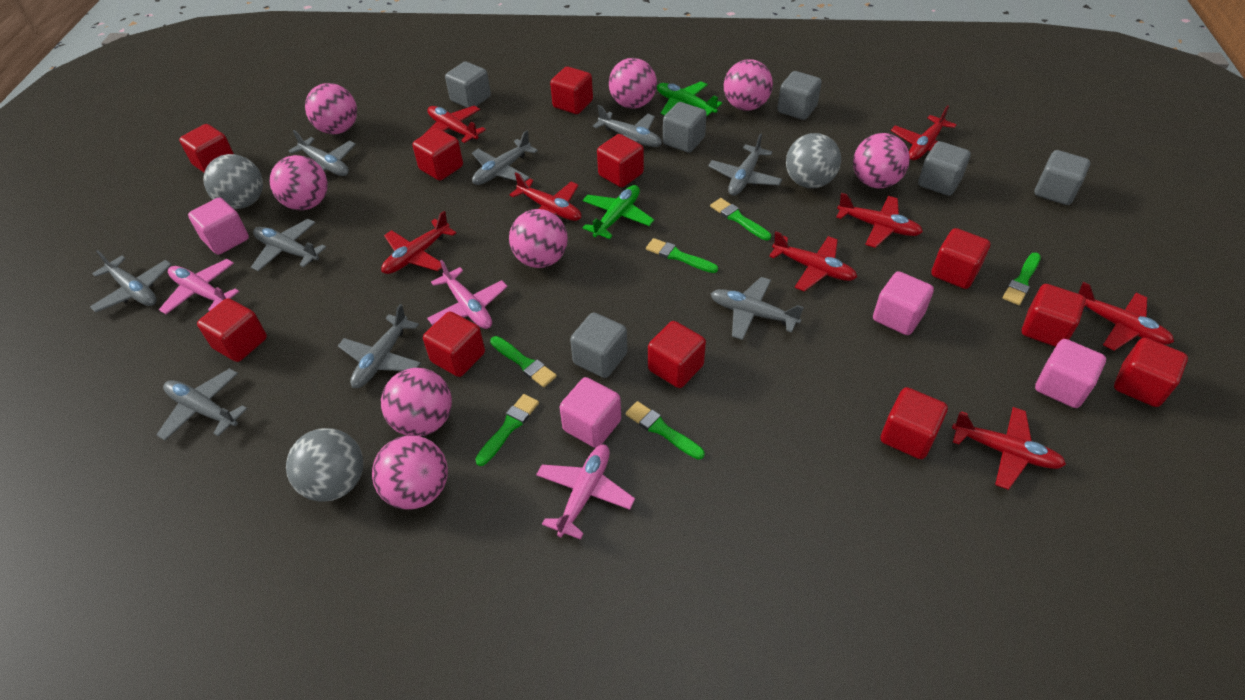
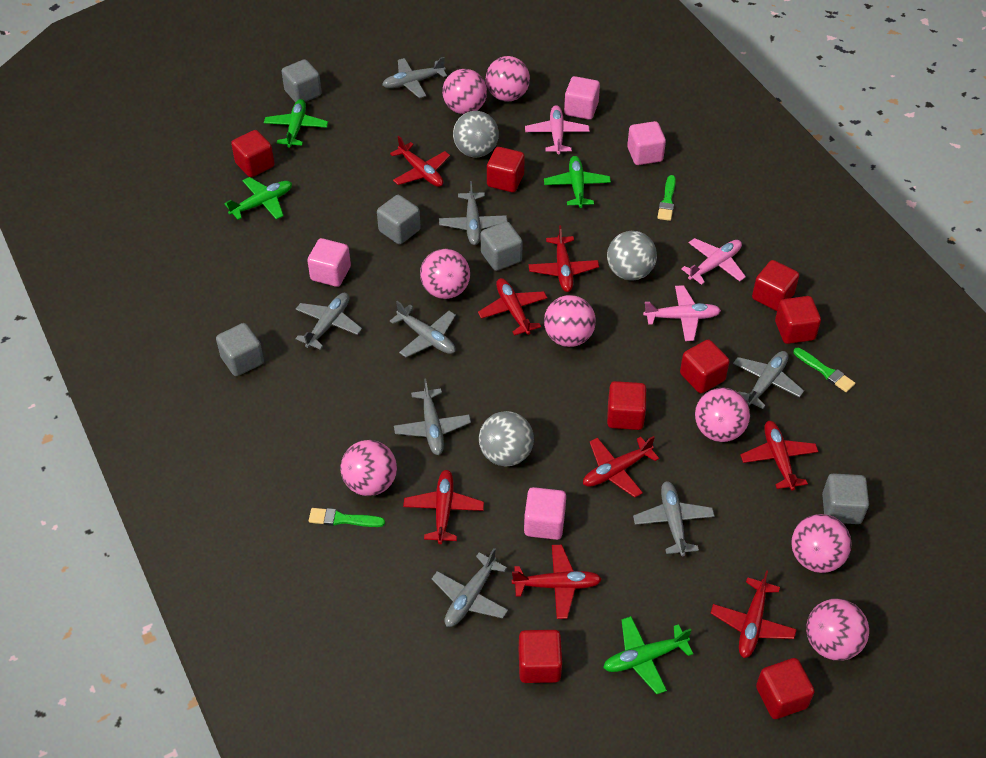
green brush: [475,394,539,466] [490,336,557,387] [626,401,705,460] [646,238,718,273] [710,198,771,241] [1003,253,1041,305] = 6 -> [309,508,385,527] [657,175,676,221] [793,348,855,392] = 3
green plane: [583,185,654,239] [657,81,722,117] = 2 -> [225,177,292,220] [264,99,328,148] [544,156,611,208] [603,616,693,694] = 4
grey cube: [445,62,491,108] [570,312,627,378] [663,102,707,153] [777,71,822,120] [918,141,971,196] [1034,150,1090,205] = 6 -> [216,323,264,376] [281,59,322,103] [377,195,421,244] [481,221,523,271] [822,473,869,524] = 5
grey plane: [90,250,172,312] [156,368,247,440] [251,219,326,271] [289,130,356,176] [338,304,421,388] [472,130,538,185] [593,105,662,147] [708,133,782,196] [711,277,804,340] = 9 -> [296,293,362,350] [382,57,447,98] [390,301,456,357] [394,379,471,455] [432,548,508,627] [439,181,507,245] [633,481,715,556] [733,351,804,409] = 8
red cube: [179,124,234,173] [197,298,267,362] [412,128,463,181] [423,312,485,377] [550,67,593,114] [597,134,644,187] [648,321,706,388] [881,387,948,459] [931,228,990,289] [1022,284,1086,347] [1114,338,1188,407] = 11 -> [231,130,275,177] [487,147,525,192] [519,630,562,683] [607,381,646,430] [680,340,730,393] [752,260,799,311] [756,658,815,719] [775,296,821,344] = 8

